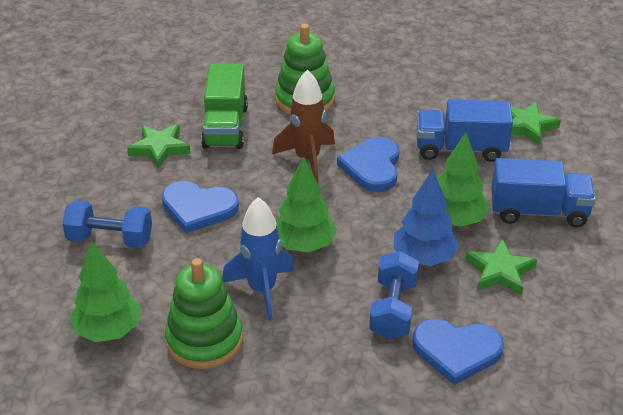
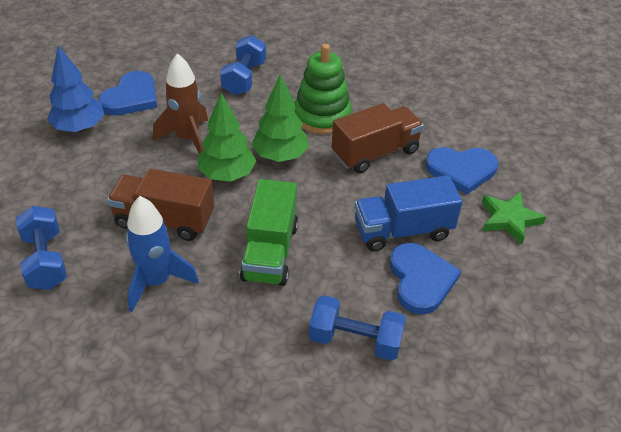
blue dumbbell: [62,200,152,248] [369,251,419,340] = 2 -> [16,206,67,290] [220,35,266,95] [309,295,406,361] = 3
blue truck: [417,99,513,162] [491,158,596,227] = 2 -> [354,175,463,251] = 1
brown truck: none = 0 -> [107,168,214,241] [331,103,424,173] = 2
green stacking toy: [165,258,243,369] [275,24,335,114] = 2 -> [294,44,351,134] = 1
green star: [127,124,191,169] [466,239,537,296] [511,101,561,145] = 3 -> [482,191,546,244] = 1
green tree: [70,241,141,342] [276,156,337,252] [437,133,490,227] = 3 -> [198,92,256,181] [252,74,309,162] = 2

